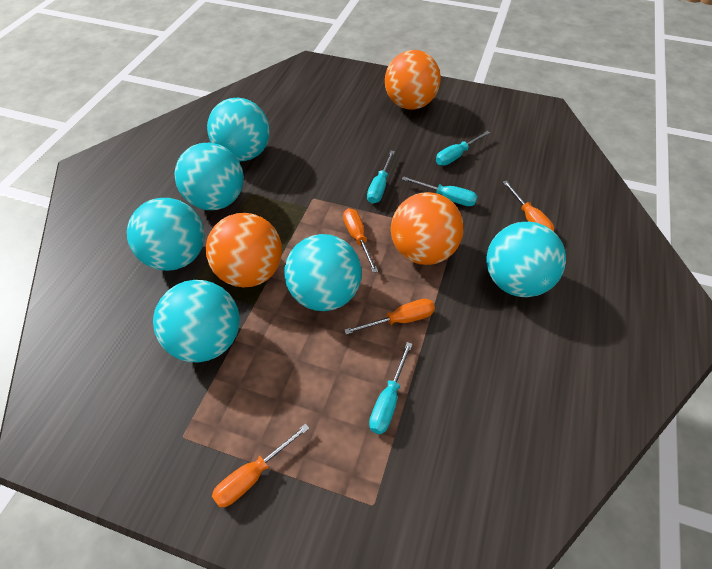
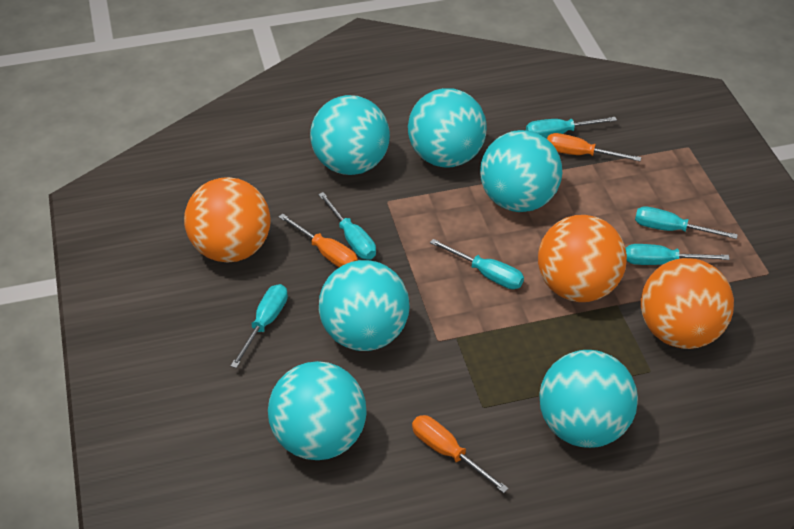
orange screwdriver: [212,423,310,507] [343,208,378,273] [344,299,435,335] [503,180,554,232] = 4 -> [279,214,358,267] [412,415,509,493] [547,133,642,162] = 3
turquoise screwdriver: [367,150,395,204] [369,342,412,434] [402,176,478,206] [436,131,490,166] = 4 -> [231,284,288,368] [318,192,376,260] [430,239,524,289] [526,117,617,138] [625,244,730,265] [635,206,738,239] = 6

